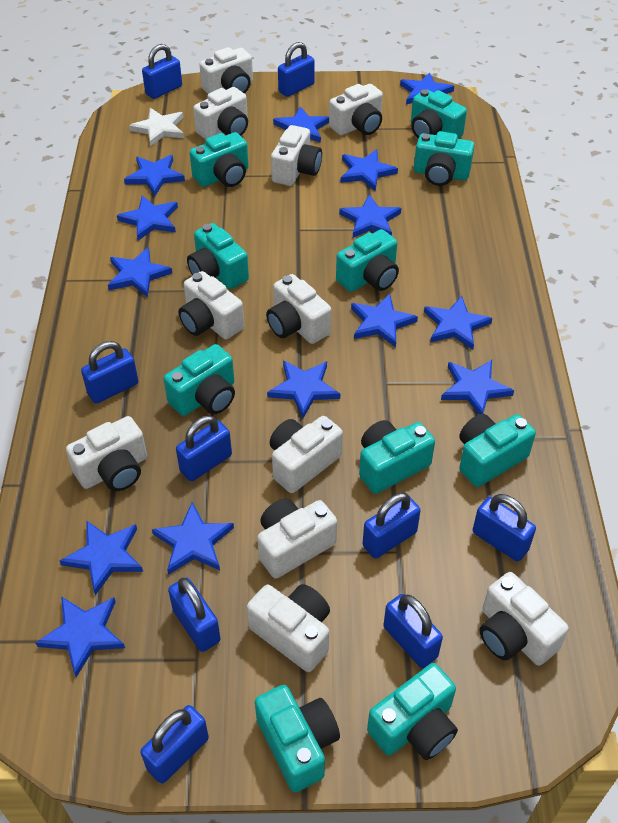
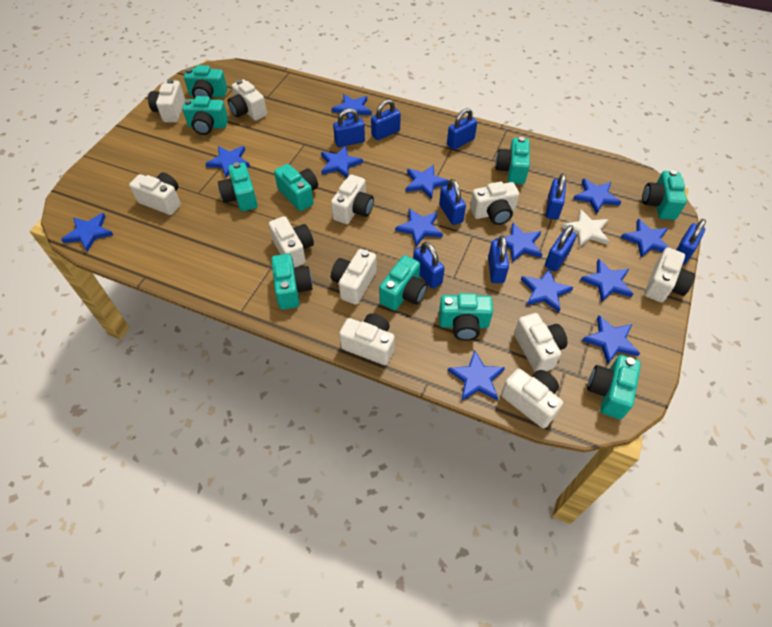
blue star: [35,596,125,677] [60,520,143,595] [108,247,172,297] [117,196,178,241] [124,155,185,196] [152,502,234,575] [267,361,340,418] [273,106,329,143] [339,194,401,238] [341,149,398,191] [351,294,418,347] [400,72,454,104] [424,296,492,350] [441,360,514,414] = 14 -> [61,213,113,252] [205,146,250,178] [321,146,363,178] [332,94,372,120] [395,209,443,247] [406,164,449,199] [448,350,505,401] [495,223,543,262] [521,268,573,312] [573,178,621,214] [581,259,633,303] [582,315,640,365] [621,218,669,258] = 13

